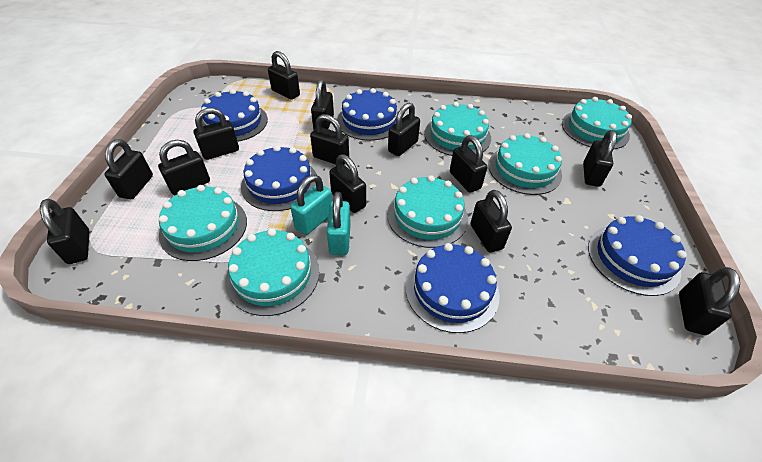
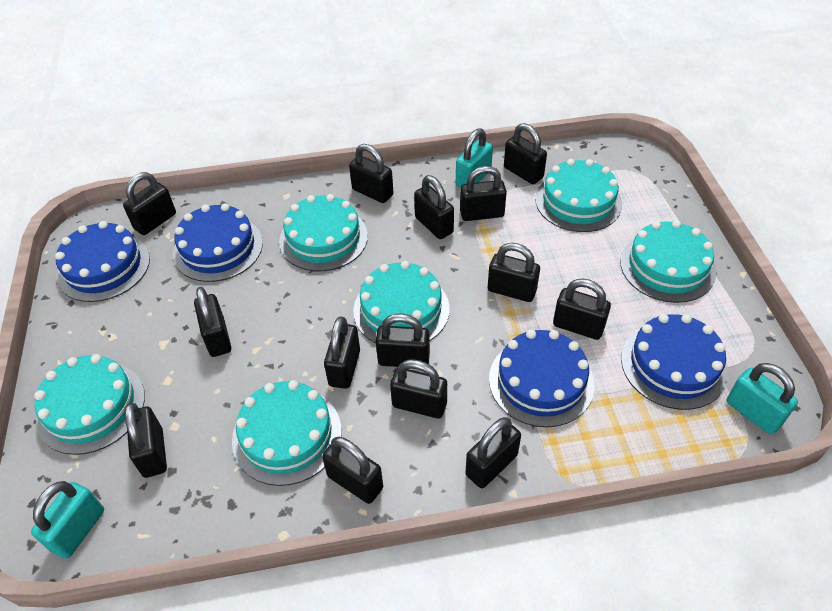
black padlock: [40,199,90,264] [105,139,153,199] [158,140,210,195] [194,108,239,160] [268,51,300,100] [310,114,349,165] [311,79,334,130] [329,154,366,213] [388,103,420,156] [450,135,487,193] [470,190,512,252] [583,130,616,187] [679,267,740,335] = 13 -> [123,172,176,235] [125,403,167,478] [194,287,231,357] [322,437,383,504] [324,316,360,389] [349,144,393,203] [376,313,430,367] [390,359,447,418] [414,175,454,239] [460,166,507,221] [465,417,521,488] [488,243,540,302] [504,123,547,184] [553,279,611,340] = 14
blue cake: [201,89,268,142] [241,145,317,211] [337,88,398,141] [406,243,500,333] [588,215,687,296] = 5 -> [55,221,150,302] [173,204,263,282] [489,330,595,427] [621,314,728,410] = 4
turquoise padlock: [290,175,332,235] [327,192,351,255] = 2 -> [31,481,104,559] [456,128,493,187] [727,363,798,434] = 3

